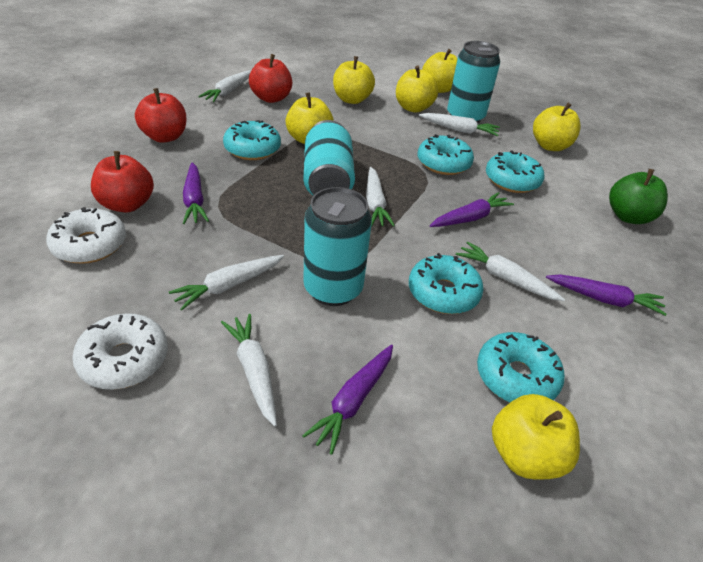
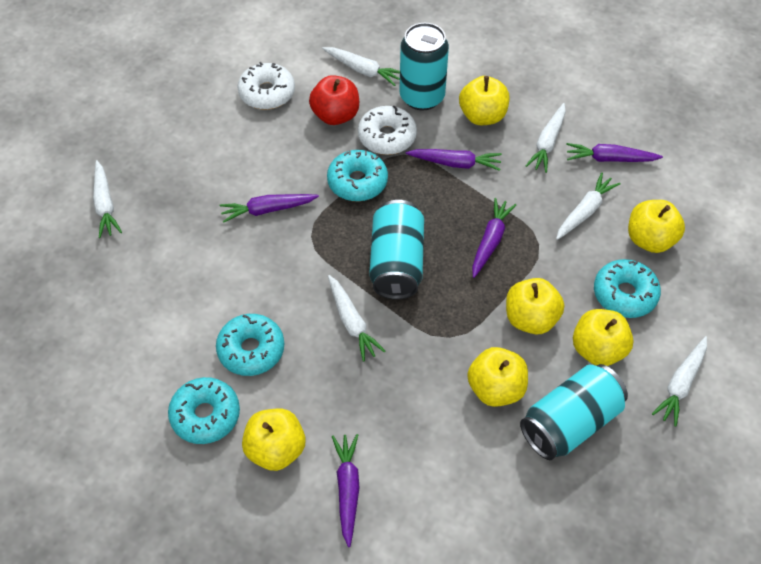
green apple: [609,169,668,224] = 1 -> none = 0
purple carrot: [183,162,209,224] [302,345,393,455] [430,192,514,227] [546,274,667,316] = 4 -> [220,194,319,223] [332,434,360,547] [406,149,502,171] [472,198,516,278] [566,143,663,162] = 5
red apple: [91,151,154,212] [135,88,186,143] [249,54,292,103] = 3 -> [309,75,359,125] = 1
turquoise donut: [223,120,281,160] [409,253,484,314] [418,134,474,175] [477,332,565,403] [486,150,544,193] = 5 -> [168,377,240,444] [216,314,284,376] [327,150,388,201] [594,259,661,318] = 4

